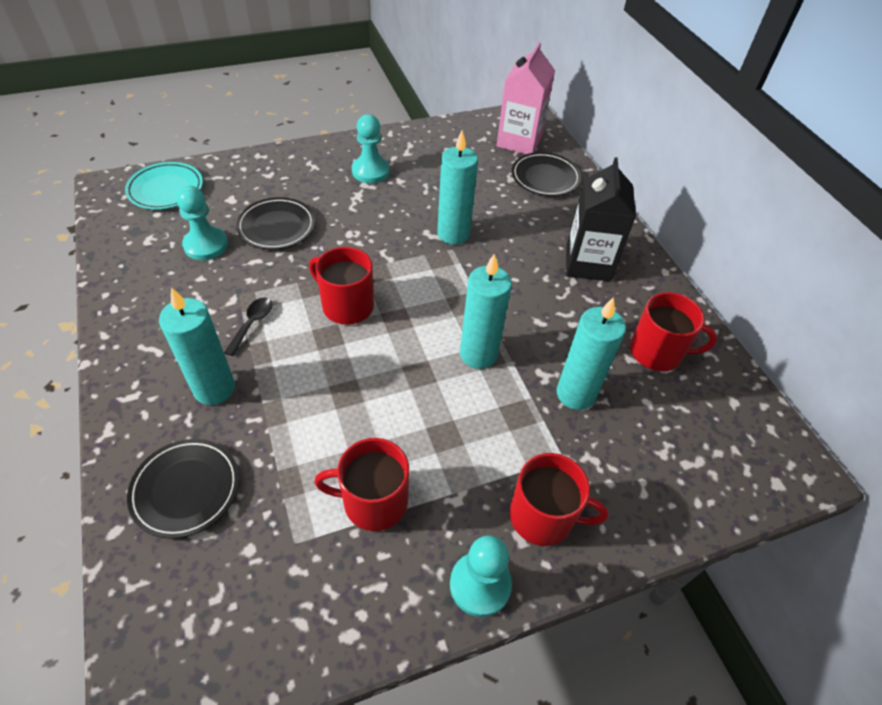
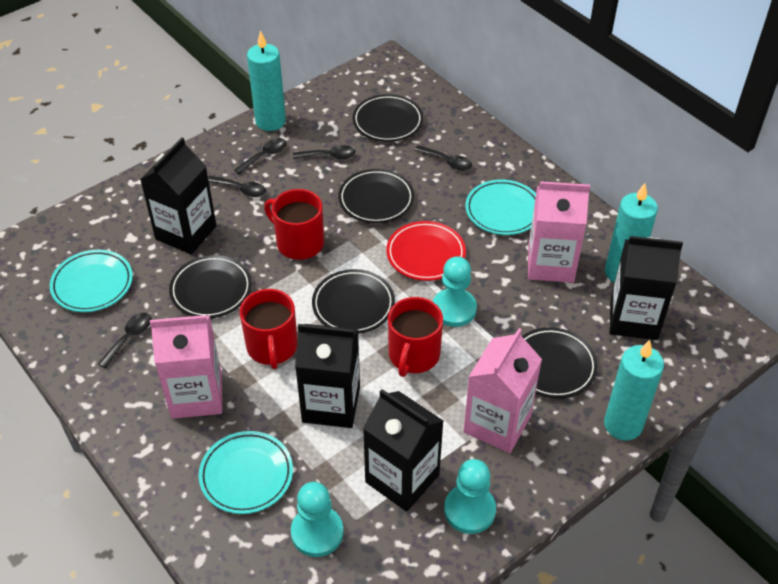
black carton: [566,157,636,282] = 1 -> [140,138,217,254] [295,324,360,428] [363,389,443,512] [609,236,683,340] = 4
black plate: [127,439,239,539] [236,197,315,250] [512,152,581,196] = 3 -> [169,255,252,318] [312,269,395,334] [338,169,414,223] [353,94,423,142] [522,327,598,398] = 5
black spoon: [224,297,273,356] = 1 -> [98,313,151,368] [208,176,266,197] [234,138,287,174] [293,145,356,159] [414,145,472,171] = 5
pink carton: [497,42,555,154] = 1 -> [150,315,222,419] [463,328,542,453] [528,181,590,283] = 3
red mug: [309,247,374,325] [314,438,409,531] [510,453,608,546] [630,292,717,371] = 4 -> [240,289,298,369] [264,189,324,260] [388,297,443,377] = 3
red plate: none = 0 -> [386,221,466,281] = 1
turquoise candle: [159,287,235,405] [437,130,478,245] [460,254,512,369] [557,297,626,410] = 4 -> [247,30,286,131] [604,340,664,441] [605,183,658,283] = 3
turquoise plate: [125,162,203,210] = 1 -> [50,250,133,312] [199,431,293,514] [465,180,536,235] = 3

